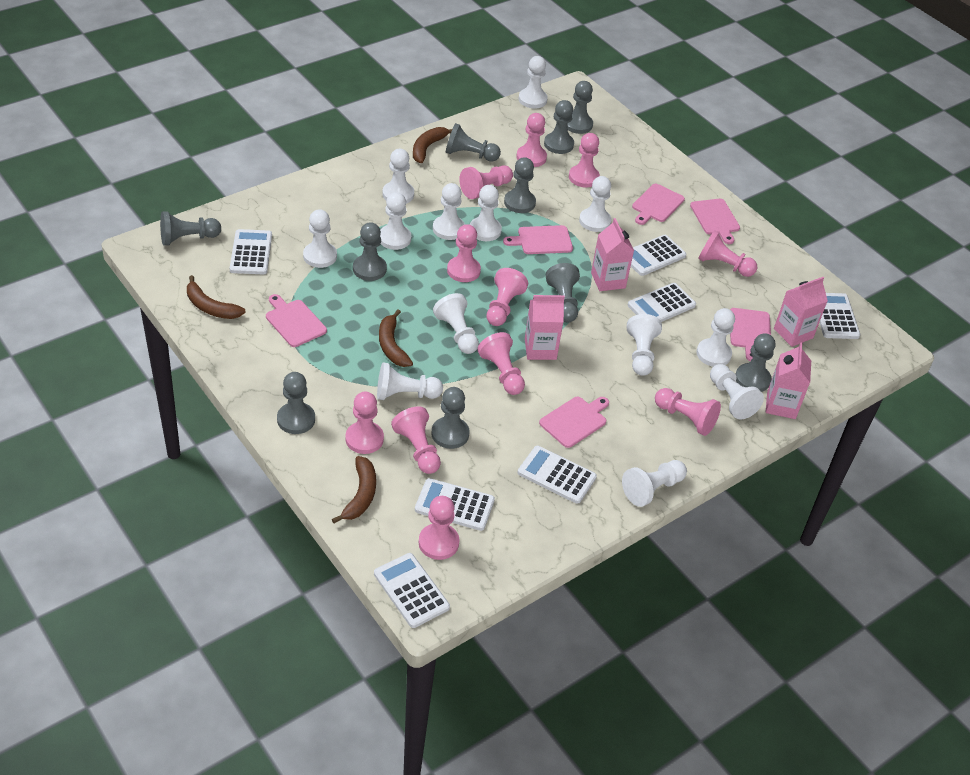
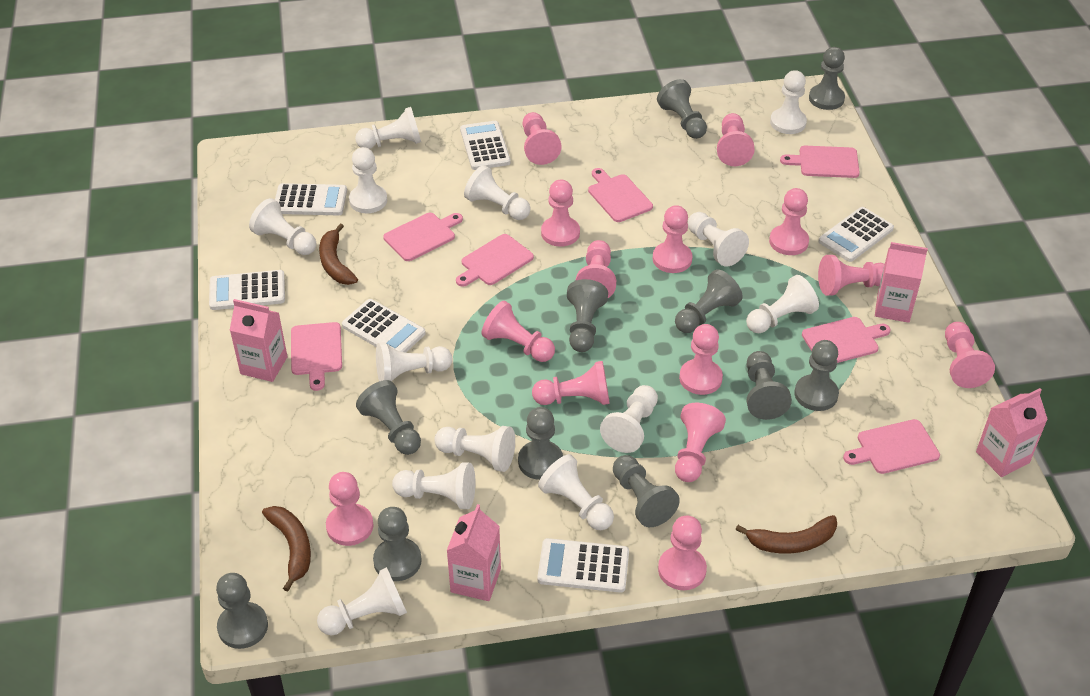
brown banana: [187,275,246,319] [332,456,376,523] [379,310,413,367] [413,127,452,163] = 4 -> [262,506,311,592] [319,223,358,285] [735,515,837,554] = 3
grey pawn: [160,211,221,246] [277,372,315,434] [353,222,387,281] [431,387,469,449] [446,123,501,162] [504,157,536,213] [544,100,574,154] [546,263,580,322] [567,81,593,134] [736,333,775,392] = 10 -> [216,573,268,649] [356,380,421,455] [373,507,422,581] [518,407,563,480] [567,279,608,352] [613,455,680,527] [657,79,707,139] [675,270,743,333] [746,351,792,420] [794,340,839,411] [809,47,845,110] = 11
pink cutting board: [266,294,327,347] [503,225,573,254] [539,397,609,448] [632,184,685,225] [690,199,740,244] [730,308,771,361] = 6 -> [291,322,342,391] [383,213,463,261] [456,234,534,287] [588,168,653,222] [780,146,860,178] [802,317,891,363] [843,419,940,474] = 7
pink pawn: [345,391,384,454] [391,406,441,474] [419,496,460,560] [447,224,481,282] [459,165,513,199] [477,332,525,395] [486,268,528,326] [516,113,547,167] [569,133,600,187] [655,388,721,436] [698,230,757,277] = 11 -> [326,472,374,546] [481,301,555,362] [523,112,562,165] [532,361,610,405] [541,180,580,247] [576,240,616,298] [653,205,693,273] [658,515,707,590] [675,403,726,482] [679,324,723,395] [717,113,755,166] [769,188,809,255] [818,255,885,296] [945,322,995,388] = 14
white calculator: [230,229,272,275] [374,553,450,628] [415,478,495,531] [518,446,597,504] [628,283,696,322] [631,235,686,276] [819,293,860,339] = 7 -> [209,270,285,310] [275,183,347,215] [342,299,426,353] [460,121,511,170] [537,538,629,593] [818,207,894,262] = 6

